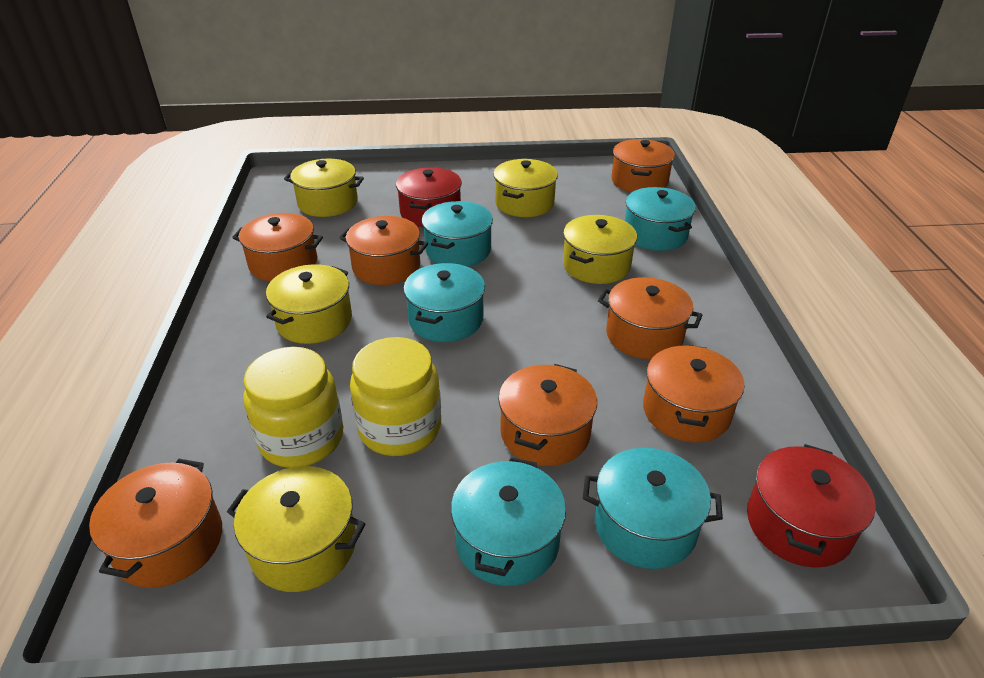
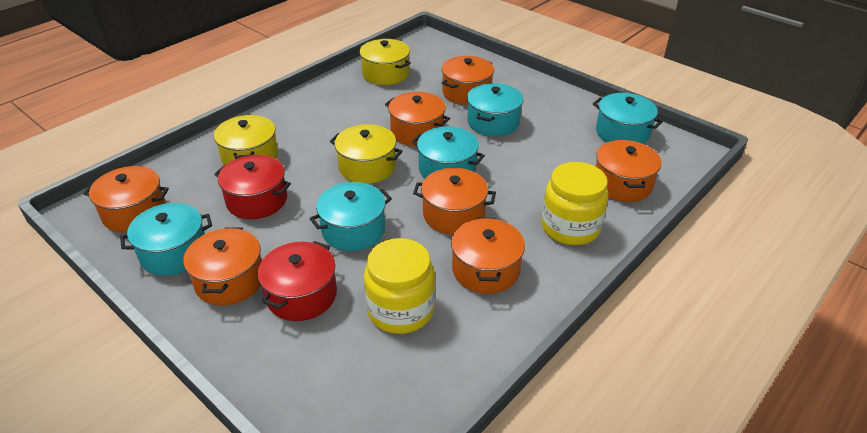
yellow pot: [227,466,365,592] [266,264,352,344] [284,159,364,217] [493,159,558,217] [563,215,637,284] = 5 -> [214,115,278,165] [330,124,403,184] [359,39,411,85] = 3

